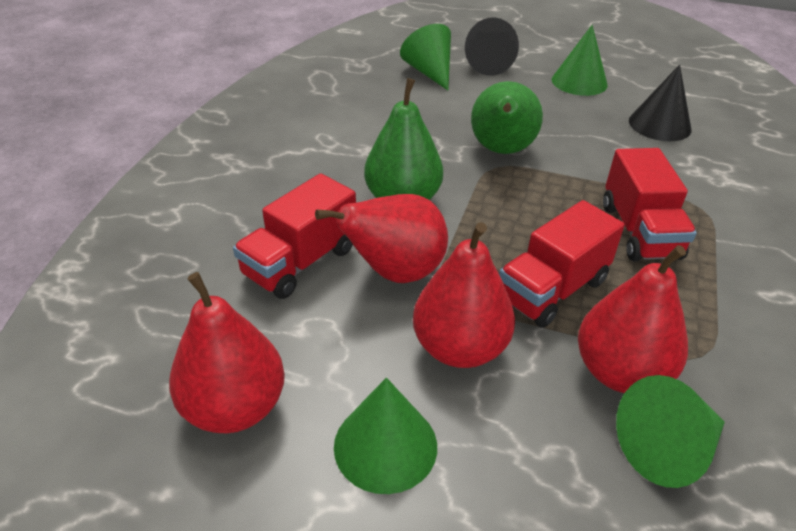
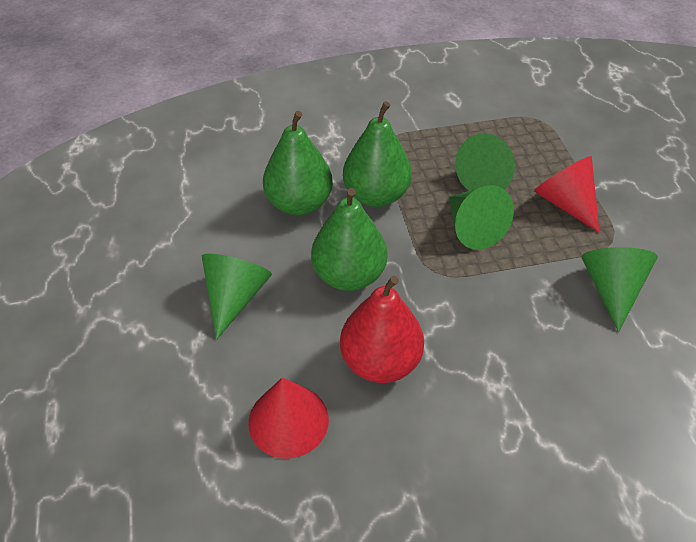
black cone: [465,18,519,76] [629,64,691,141] = 2 -> none = 0
green pear: [364,78,443,200] [471,81,543,154] = 2 -> [263,111,333,215] [311,188,387,291] [343,101,412,207] = 3
red cone: none = 0 -> [249,377,329,459] [534,156,599,232] = 2
red pear: [169,272,285,433] [315,194,448,283] [413,222,515,368] [578,245,688,393] = 4 -> [340,275,424,383] = 1
red truck: [233,173,356,299] [499,200,625,328] [603,148,697,261] = 3 -> none = 0

